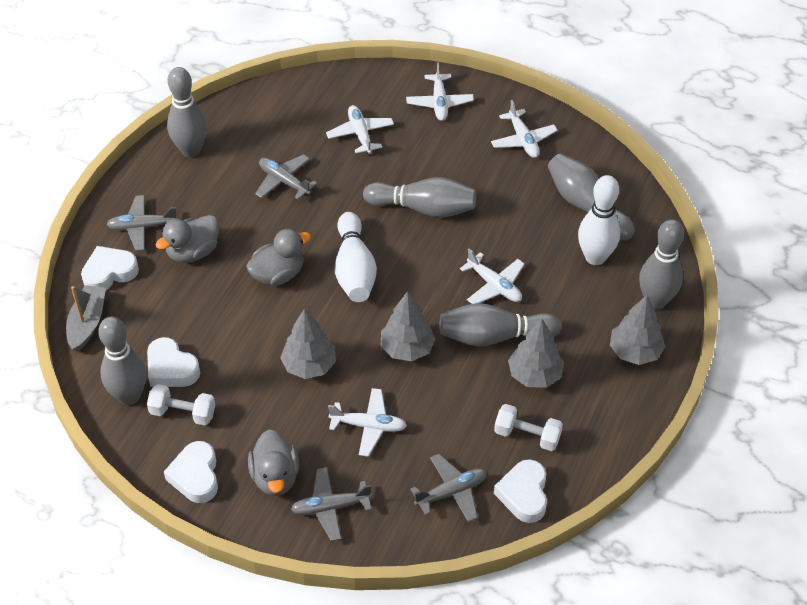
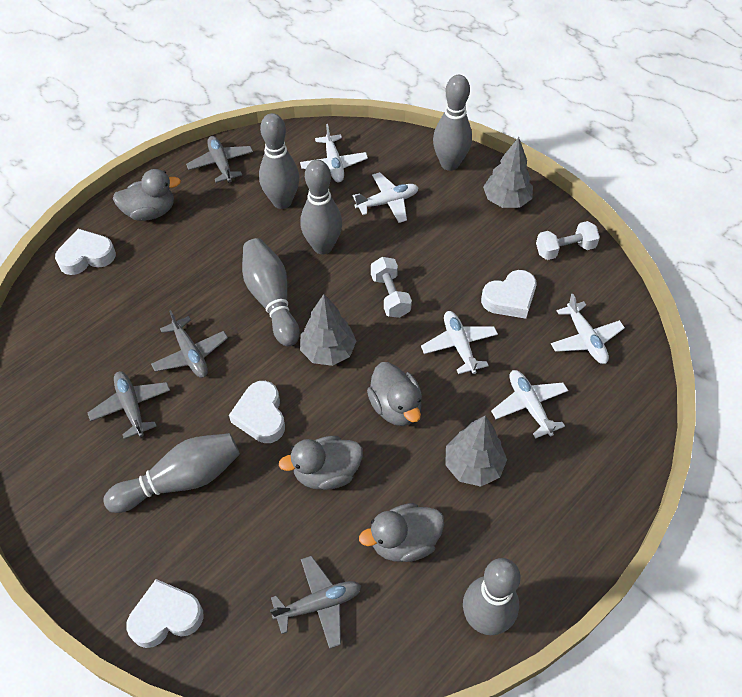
grey boat: [66,285,106,352] = 1 -> none = 0
grey duck: [155,215,219,263] [246,229,311,286] [248,429,299,496] = 3 -> [113,169,181,221] [279,436,363,490] [359,503,444,562] [367,362,422,426] = 4
grey tree: [280,308,336,379] [381,291,435,361] [508,319,564,388] [610,294,665,365] = 4 -> [300,294,356,366] [445,416,507,487] [483,137,533,208] = 3
white bowling pin: [335,212,377,302] [578,175,620,265] = 2 -> none = 0

